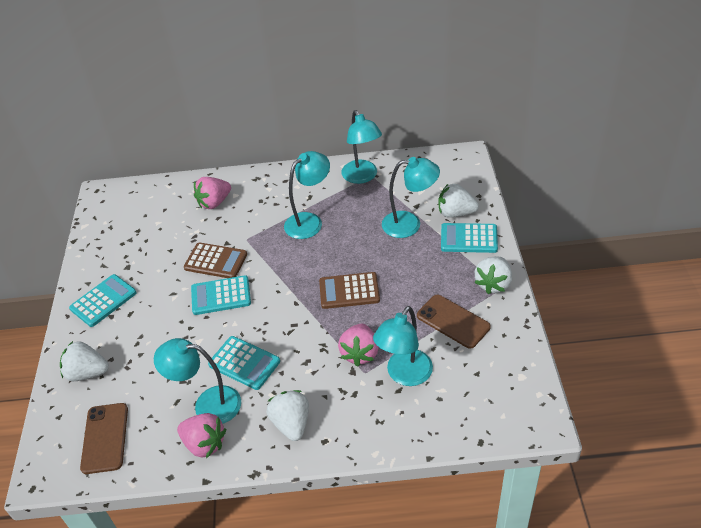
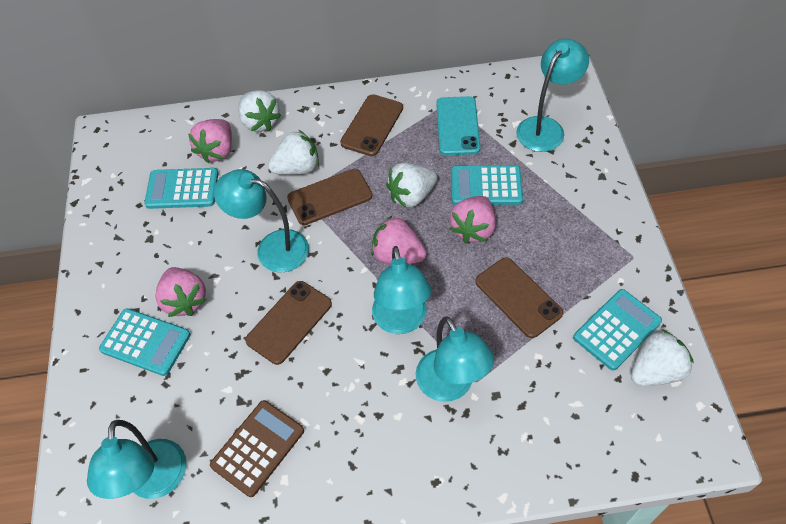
brown calculator: [184,242,247,278] [319,272,380,309] = 2 -> [210,400,304,497] = 1
brown phone: [80,403,128,474] [417,295,491,349] = 2 -> [245,281,332,365] [287,169,372,225] [340,94,403,156] [475,258,563,338] = 4
pink strawberry: [177,413,226,458] [194,177,231,209] [338,324,379,367] = 3 -> [155,267,207,317] [188,119,232,163] [371,216,427,264] [450,196,496,243] = 4
turquoise phone: none = 0 -> [436,96,480,155] = 1

